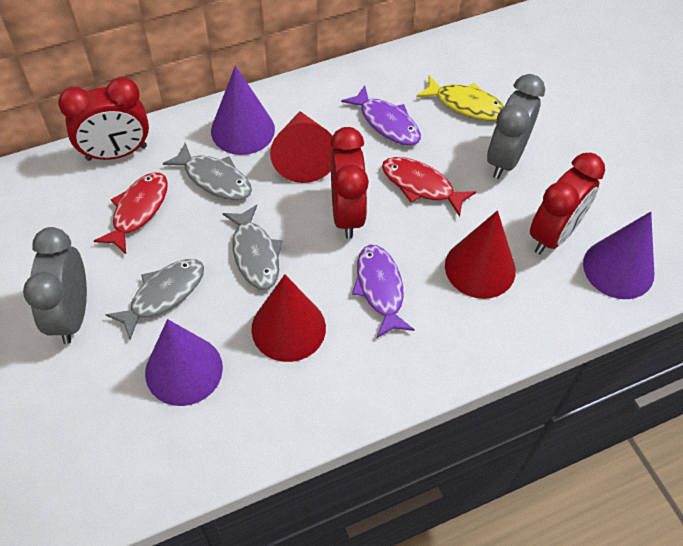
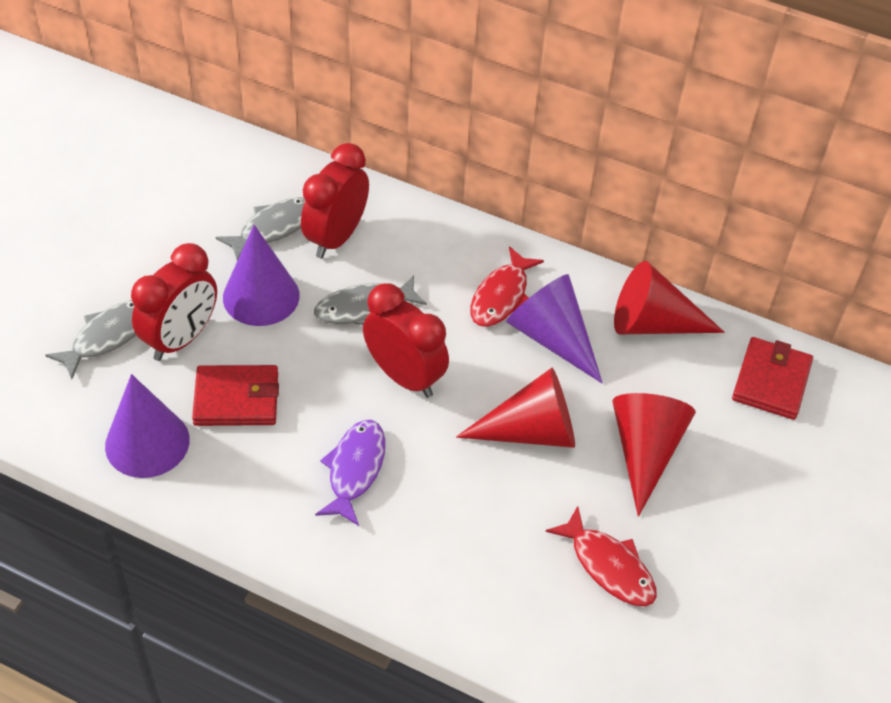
grey clock: [23,227,87,344] [487,74,545,179] = 2 -> none = 0
purple fish: [341,85,421,145] [352,245,415,338] = 2 -> [315,420,385,526] = 1
red wallet: none = 0 -> [192,365,279,426] [732,337,813,420] = 2
yellow fish: [416,75,504,120] = 1 -> none = 0

